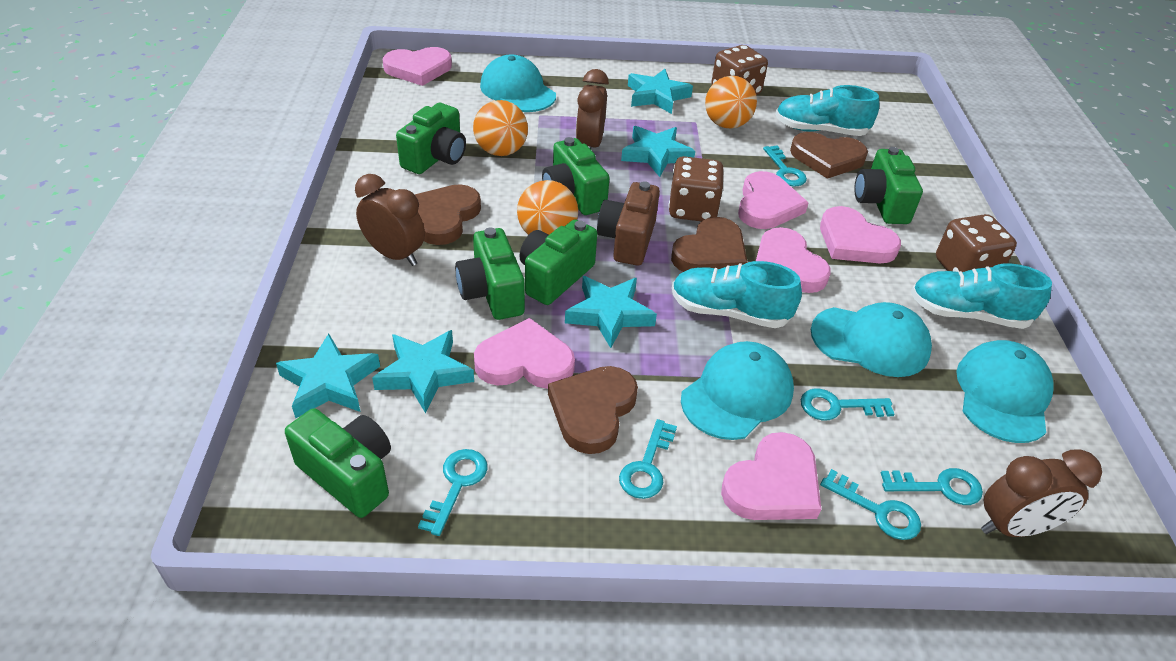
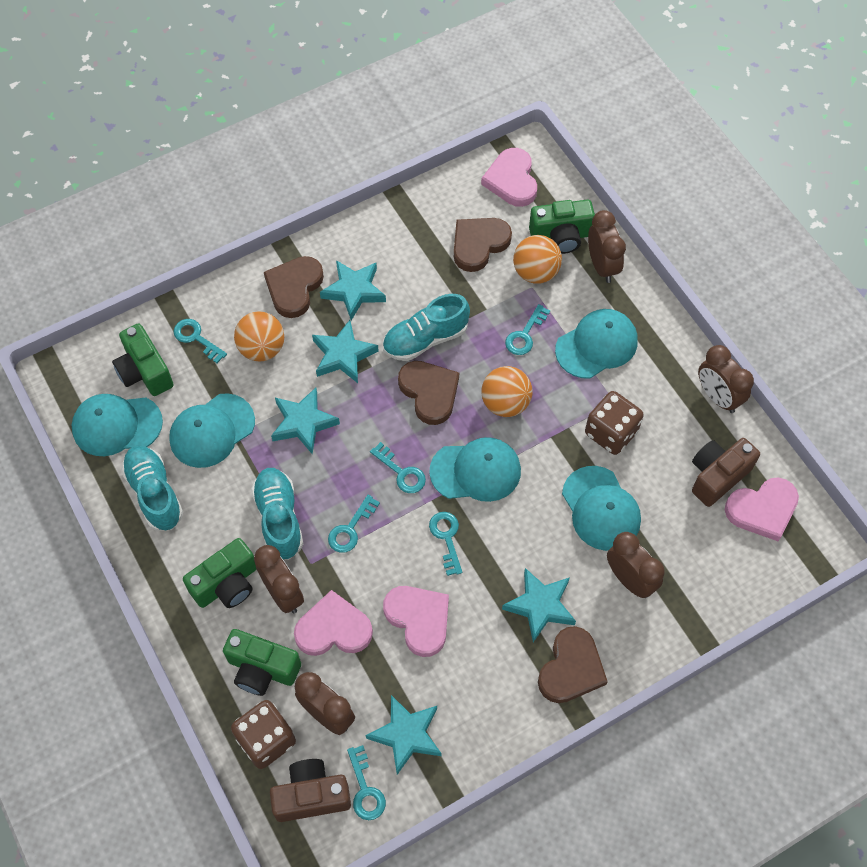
brown camera: [597,181,660,266] = 1 -> [270,759,351,822] [692,438,760,507] = 2
brown clock: [355,174,425,266] [576,69,609,149] [981,449,1102,537] = 3 -> [254,545,304,614] [295,672,355,735] [588,210,626,283] [607,532,665,598] [698,345,754,413] = 5
brown dice: [668,156,724,221] [711,45,768,95] [936,214,1017,272] = 3 -> [231,700,296,769] [585,391,644,455] = 2
green camera: [285,408,391,518] [396,103,466,174] [455,228,525,320] [519,219,597,305] [542,137,610,215] [854,147,923,224] = 6 -> [112,324,174,396] [183,538,256,608] [223,629,301,696] [529,200,595,254] = 4
pink heart: [383,47,452,86] [474,318,575,389] [721,432,821,520] [738,171,808,229] [756,227,831,293] [820,206,901,263] = 6 -> [294,590,373,656] [383,586,449,657] [481,148,537,207] [725,477,799,541] = 4
turquoise cap: [480,55,556,112] [681,341,794,440] [811,302,932,377] [956,340,1054,443] = 4 -> [72,394,163,456] [169,393,255,468] [429,437,521,502] [555,309,638,379] [562,466,641,551] = 5

